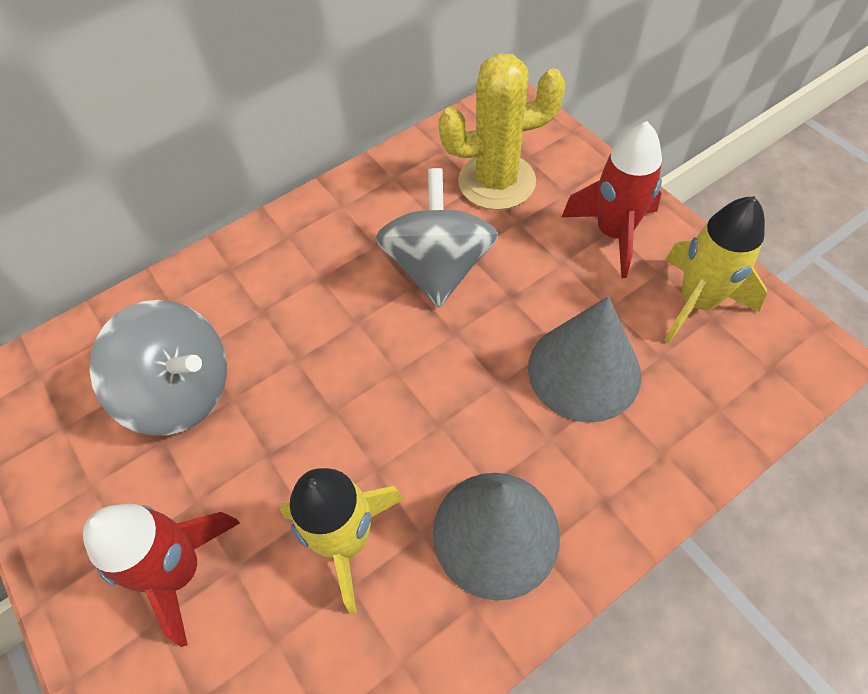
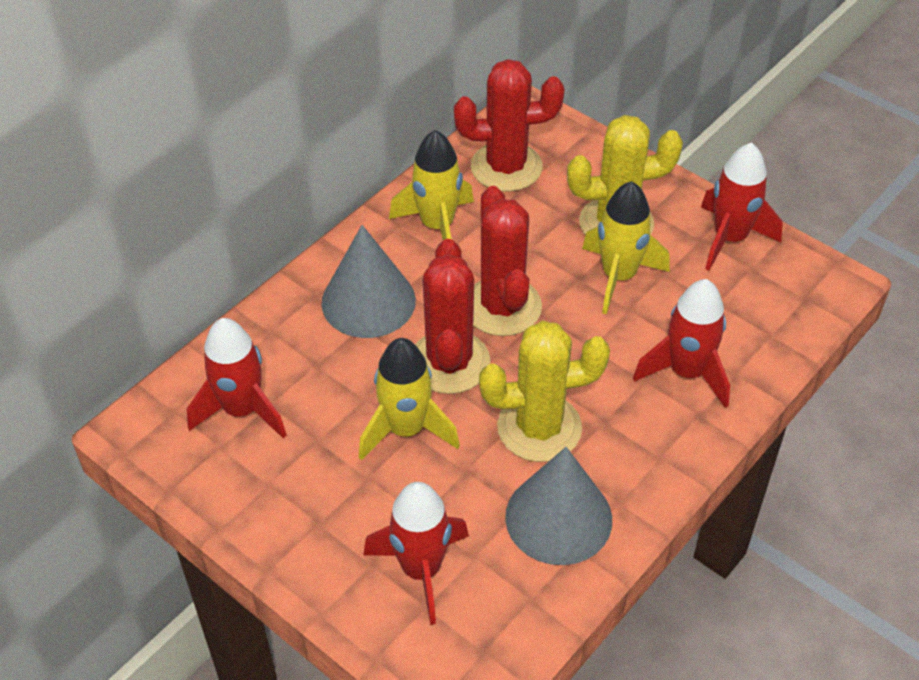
grey spinning top: [89,300,227,436] [376,168,499,308] = 2 -> none = 0
red cactus: none = 0 -> [415,239,491,394] [454,59,564,192] [473,186,542,336] = 3
red rocket: [83,504,240,647] [562,121,662,278] = 2 -> [187,318,287,439] [363,482,469,625] [633,279,730,408] [701,142,783,271] = 4
yellow cactus: [438,53,566,210] = 1 -> [479,320,610,462] [567,115,683,236] = 2
yellow rocket: [280,468,405,615] [664,196,767,343] = 2 -> [359,338,460,461] [389,130,474,240] [582,181,670,314] = 3

